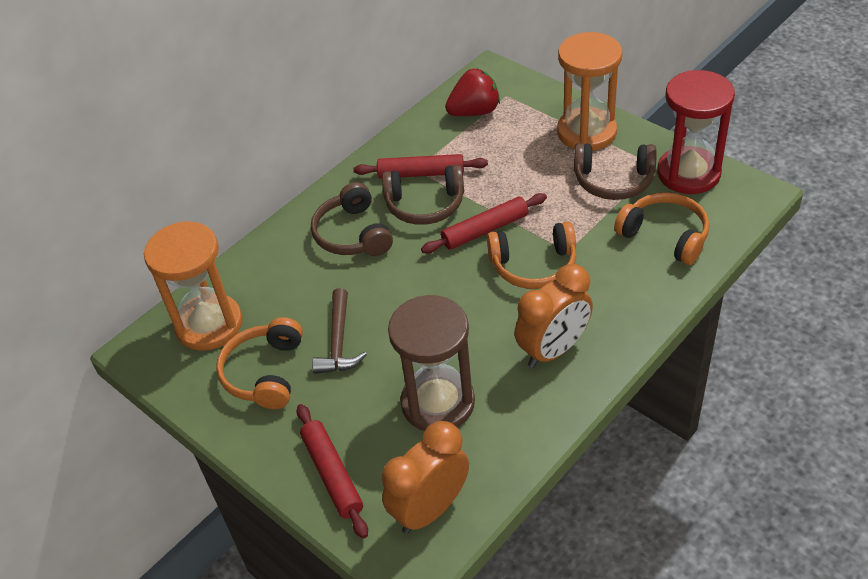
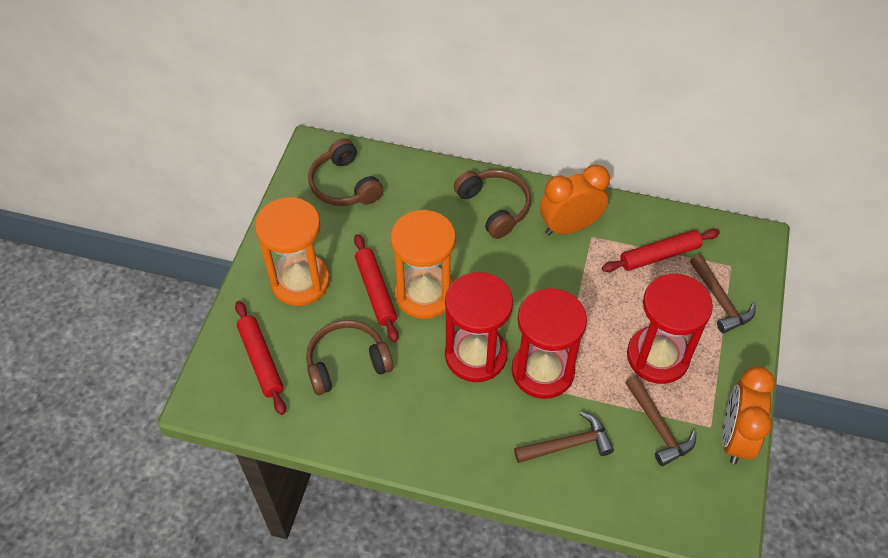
brown hammer: [312,288,367,374] = 1 -> [514,411,614,463] [625,376,696,466] [690,255,756,333] = 3
brown hourglass: [388,295,475,431] = 1 -> none = 0
orange headphones: [216,317,303,409] [487,221,576,289] [614,192,710,265] = 3 -> none = 0
red hourglass: [657,70,735,194] = 1 -> [445,272,513,382] [512,288,587,399] [627,273,713,384] = 3
red strawberry: [445,69,500,116] = 1 -> none = 0

